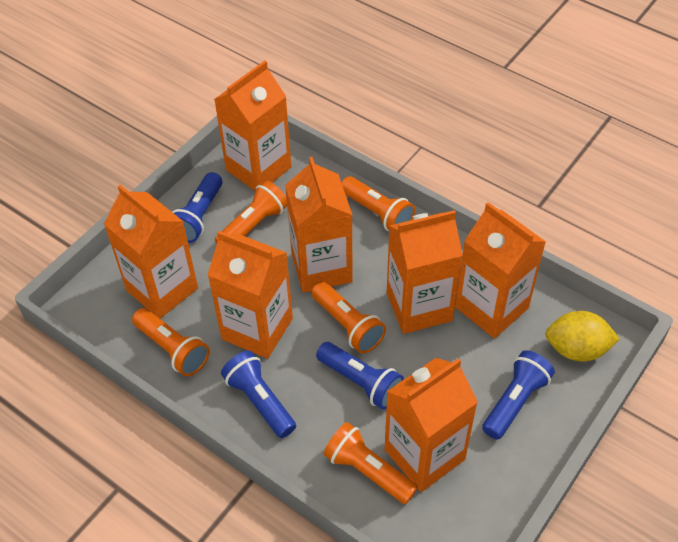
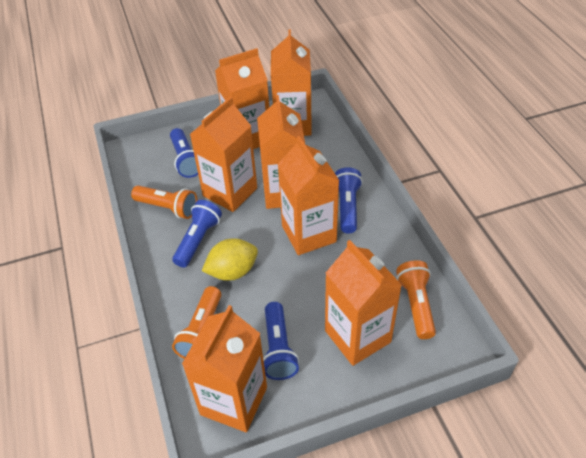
orange flashlight: [132,308,210,376] [215,180,287,244] [311,281,386,353] [323,422,418,504] [342,176,415,231] = 5 -> [131,186,198,219] [172,286,221,359] [396,260,436,339] = 3

